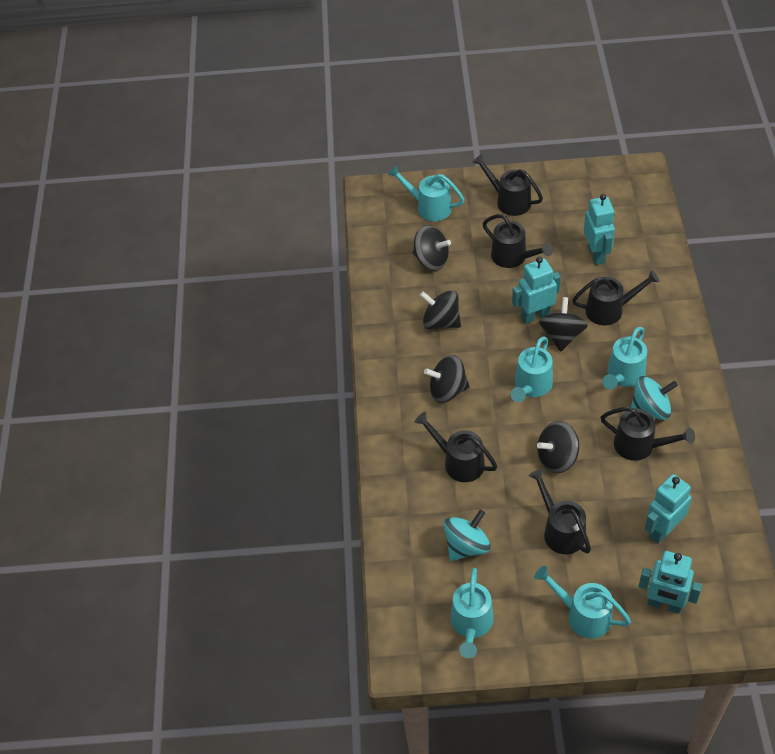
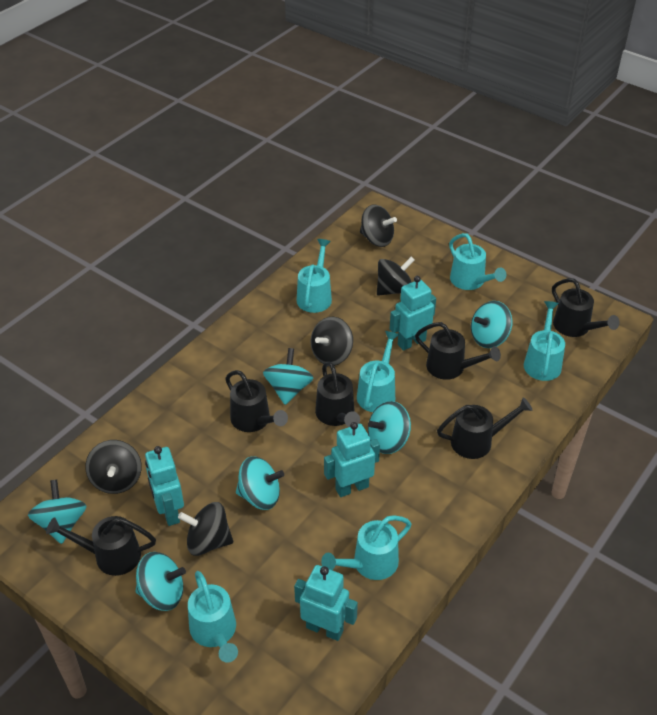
turquoise spinning top: [443,510,491,561] [631,376,678,420] = 2 -> [28,480,86,544] [135,552,186,611] [236,456,284,510] [263,348,313,405] [368,401,411,454] [471,301,513,348] = 6
turquoise watering can: [388,165,465,221] [451,568,494,658] [511,336,553,402] [534,566,631,639] [603,327,647,389] = 5 -> [188,571,238,663] [297,239,332,313] [321,515,412,580] [357,331,400,412] [449,233,506,290] [524,301,565,381] = 6

